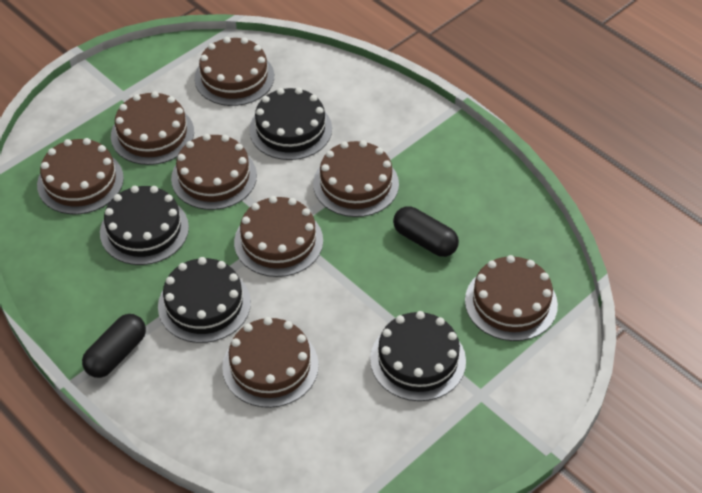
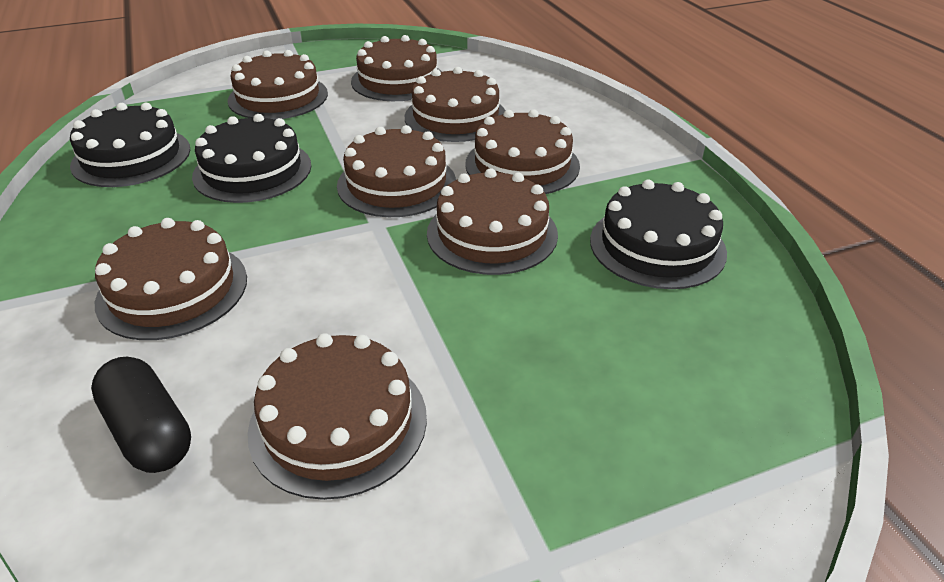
black cake: [100,186,189,265] [158,257,251,343] [249,87,332,160] [370,311,466,401] = 4 -> [70,103,190,187] [192,114,311,203] [590,179,727,289] = 3
black capsule: [82,314,146,378] [393,206,459,257] = 2 -> [91,357,191,473] = 1

